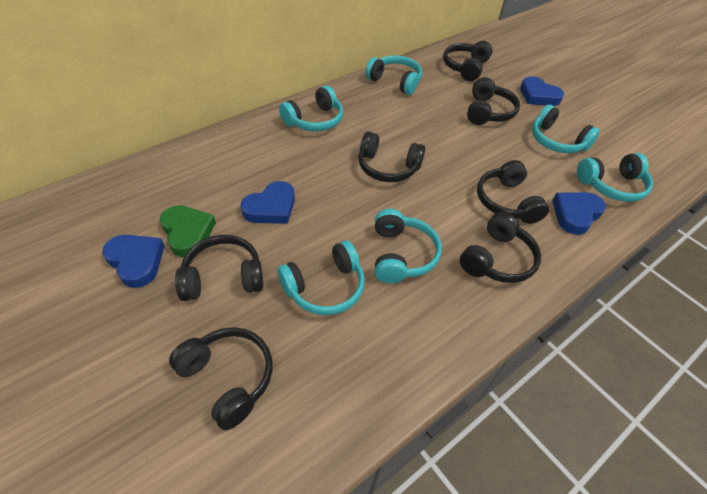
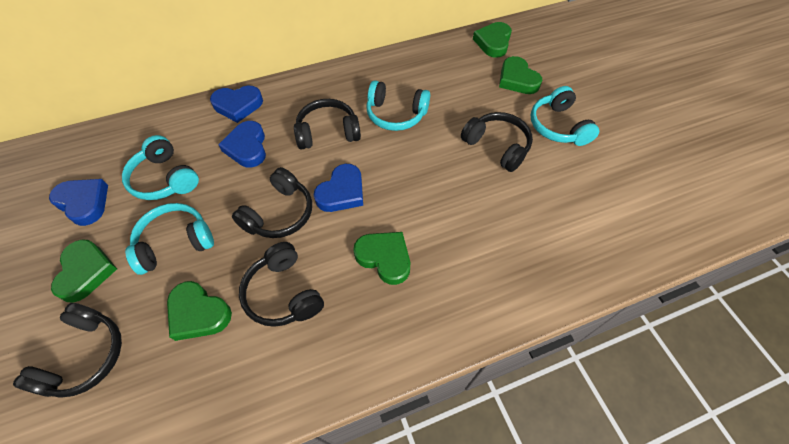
black headphones: [169,327,273,430] [175,235,263,301] [358,131,425,182] [443,41,492,81] [460,212,541,283] [467,77,520,125] [477,160,549,224] = 7 -> [13,303,122,397] [232,167,312,238] [239,242,324,327] [294,99,361,150] [461,112,533,172] = 5
green heart: [160,205,216,257] = 1 -> [51,239,117,303] [167,281,232,341] [353,232,410,285] [473,22,512,58] [499,56,542,94] = 5
turquoise headphones: [277,240,365,315] [279,85,343,131] [365,55,422,95] [375,209,442,283] [532,105,600,153] [577,153,653,202] = 6 -> [122,135,199,200] [125,203,214,275] [366,80,430,131] [531,86,599,146] = 4

